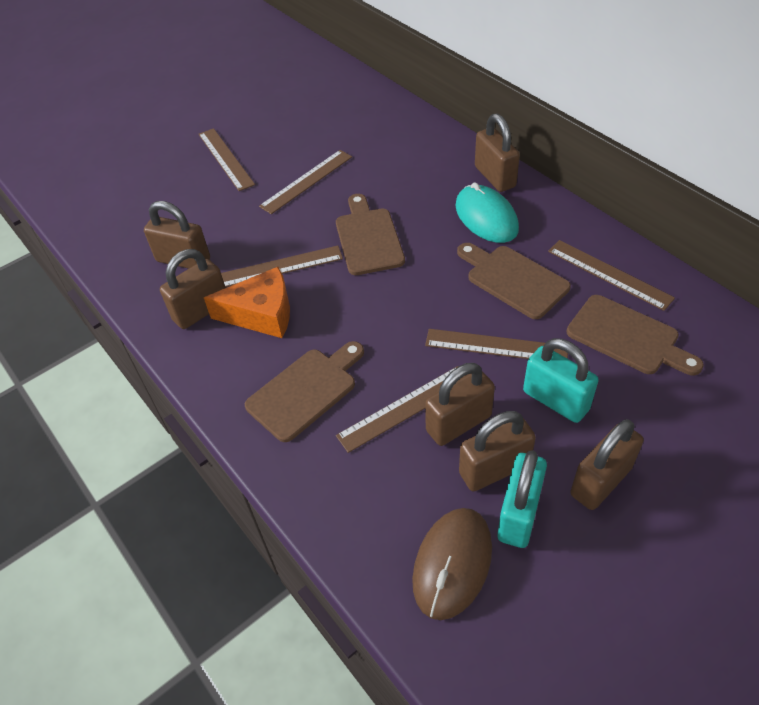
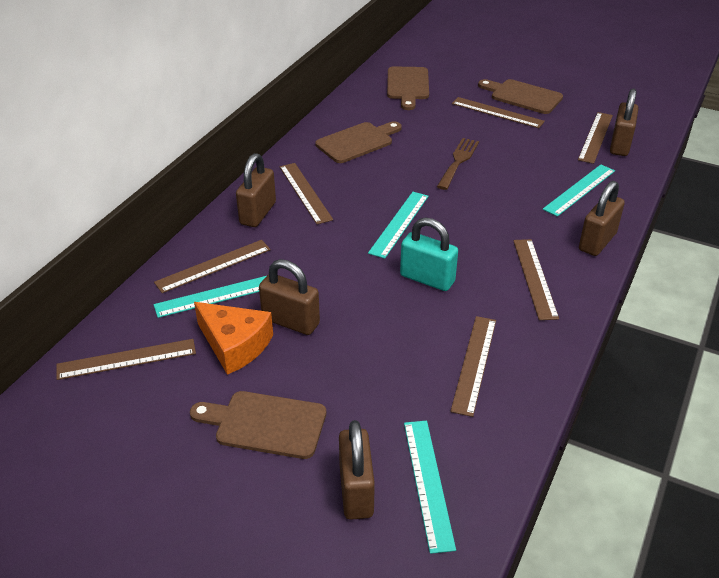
brown fork: none = 0 -> [437,138,479,190] = 1
brown mouse: [412,508,492,620] = 1 -> none = 0
brown padlock: [144,201,210,269] [160,249,226,329] [425,363,495,446] [459,411,536,491] [475,113,520,192] [570,419,644,510] = 6 -> [236,153,276,227] [259,259,320,335] [339,420,375,520] [579,181,625,256] [610,88,638,156] = 5
brown ruler: [199,128,255,191] [221,246,343,287] [259,150,352,214] [336,366,466,453] [425,329,568,359] [548,240,675,311] = 6 -> [56,339,196,380] [154,240,271,293] [280,163,333,224] [450,316,496,417] [452,97,545,128] [513,239,559,320] [578,112,613,164] = 7
turquoise mouse: [455,182,519,243] = 1 -> none = 0
turquoise padlock: [497,450,547,548] [523,338,599,423] = 2 -> [400,218,458,291] = 1
turquoise ruler: none = 0 -> [154,276,266,318] [368,192,429,259] [404,421,456,554] [543,165,615,217] = 4

